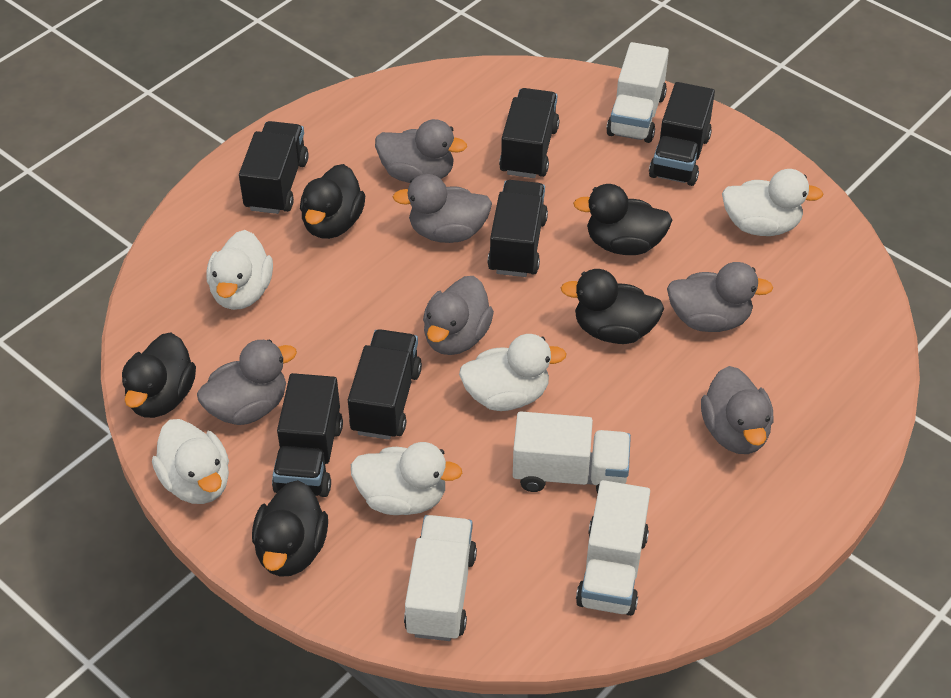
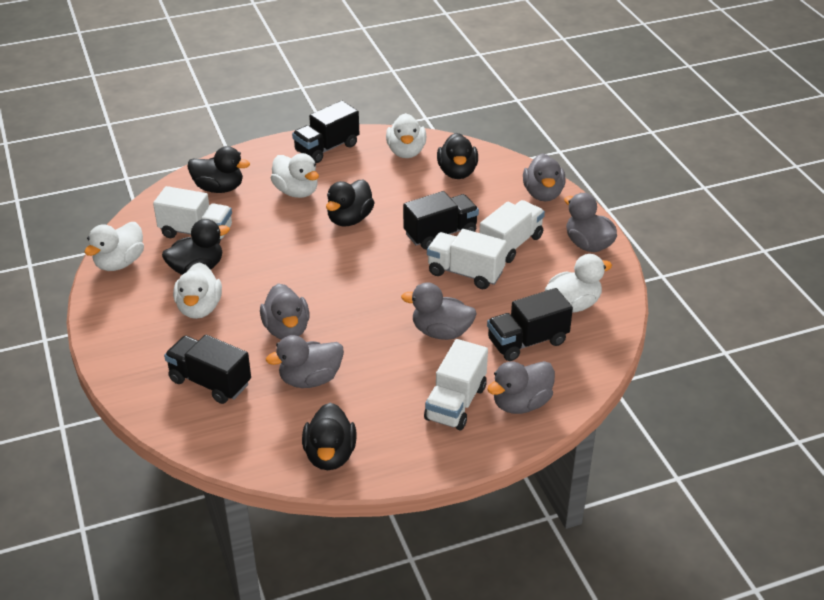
black truck: [239,121,309,214] [272,373,343,497] [348,329,422,440] [487,180,548,277] [499,88,560,178] [649,82,715,186] = 6 -> [164,335,251,404] [292,101,359,163] [403,191,479,250] [487,288,573,361] = 4

